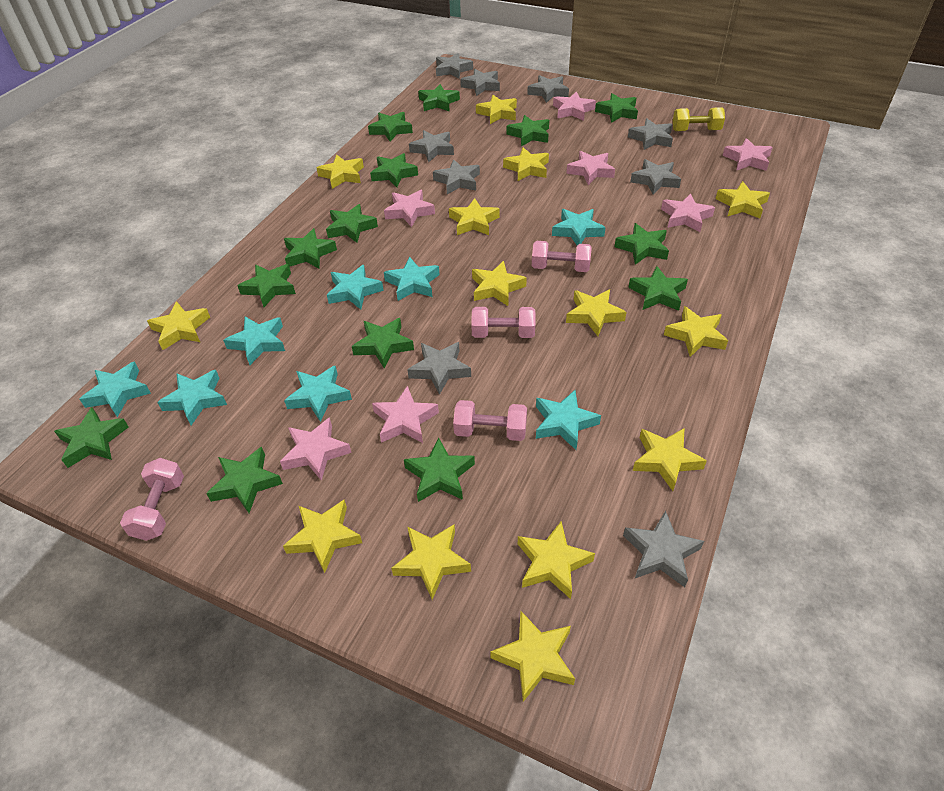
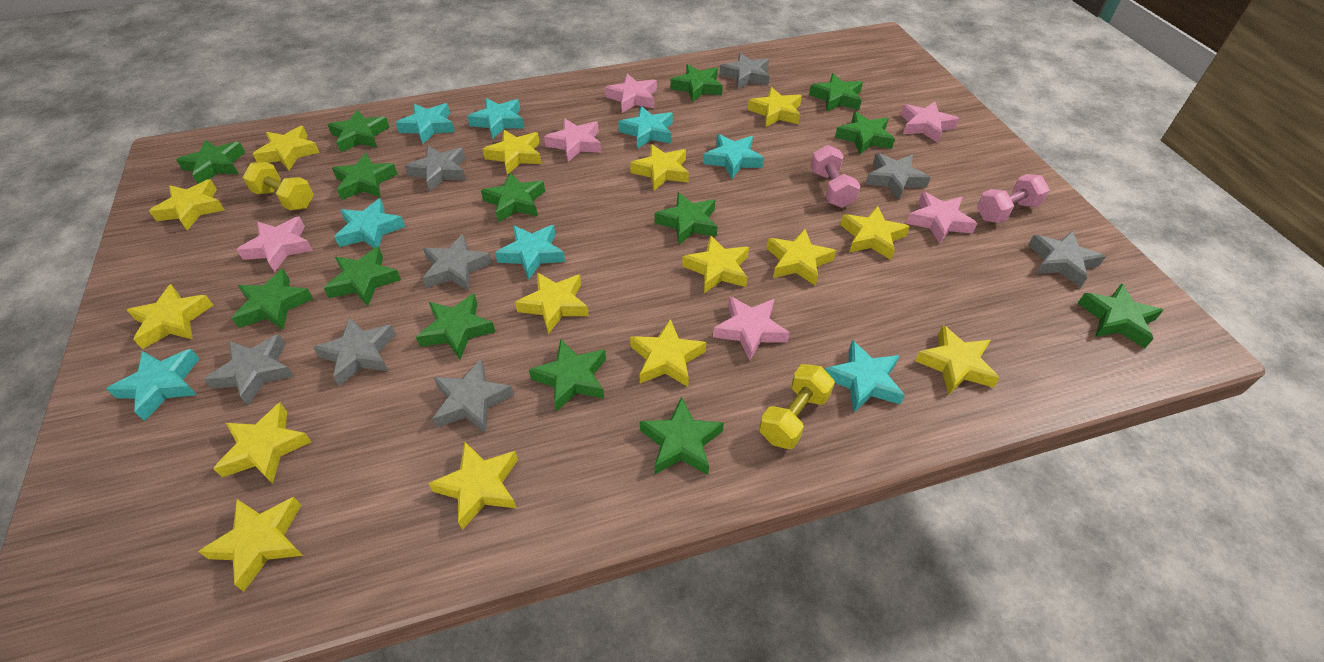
grey star: [407,342,471,395] [409,130,454,162] [433,159,480,194] [436,53,473,79] [460,69,500,96] [527,75,569,103] [623,511,704,587] [628,118,673,150] [630,159,681,195] = 9 -> [204,334,294,405] [313,317,396,386] [405,146,466,191] [423,234,492,291] [432,359,514,433] [720,53,770,89] [865,153,931,200] [1028,231,1106,288] = 8
pink dumbbell: [120,458,184,541] [453,400,527,441] [471,307,535,338] [532,241,592,272] = 4 -> [810,145,860,208] [977,174,1050,223] = 2
pink star: [280,417,352,481] [372,386,439,443] [384,190,435,227] [553,92,596,121] [566,151,615,185] [661,193,715,232] [723,138,773,171] = 7 -> [236,216,313,272] [544,118,601,162] [605,74,657,113] [713,296,790,361] [900,102,959,143] [906,191,977,244] = 6
yellow dumbbell: [673,107,725,131] = 1 -> [242,162,314,211] [759,364,835,449] = 2
yellow star: [147,301,210,350] [283,500,362,573] [317,155,364,189] [391,525,471,600] [449,198,500,235] [472,261,527,306] [476,95,517,124] [490,610,575,702] [503,147,549,181] [518,521,595,599] [566,289,626,336] [633,428,707,491] [664,306,728,357] [715,181,770,219] = 14 -> [127,284,213,349] [149,179,224,231] [198,497,303,592] [213,403,312,484] [253,126,320,170] [428,442,518,530] [483,130,542,175] [515,272,589,334] [630,144,689,191] [630,319,706,387] [682,235,749,293] [748,87,802,127] [767,229,836,286] [840,206,910,260] [915,325,1000,395] = 15

